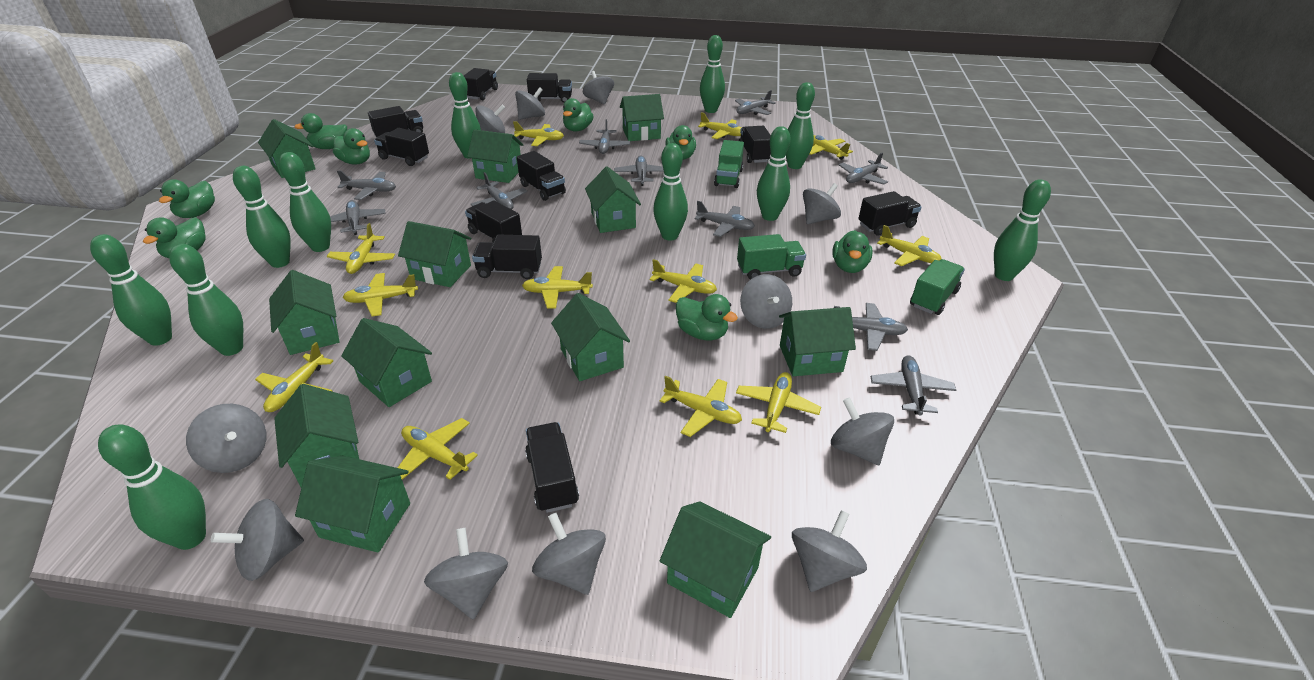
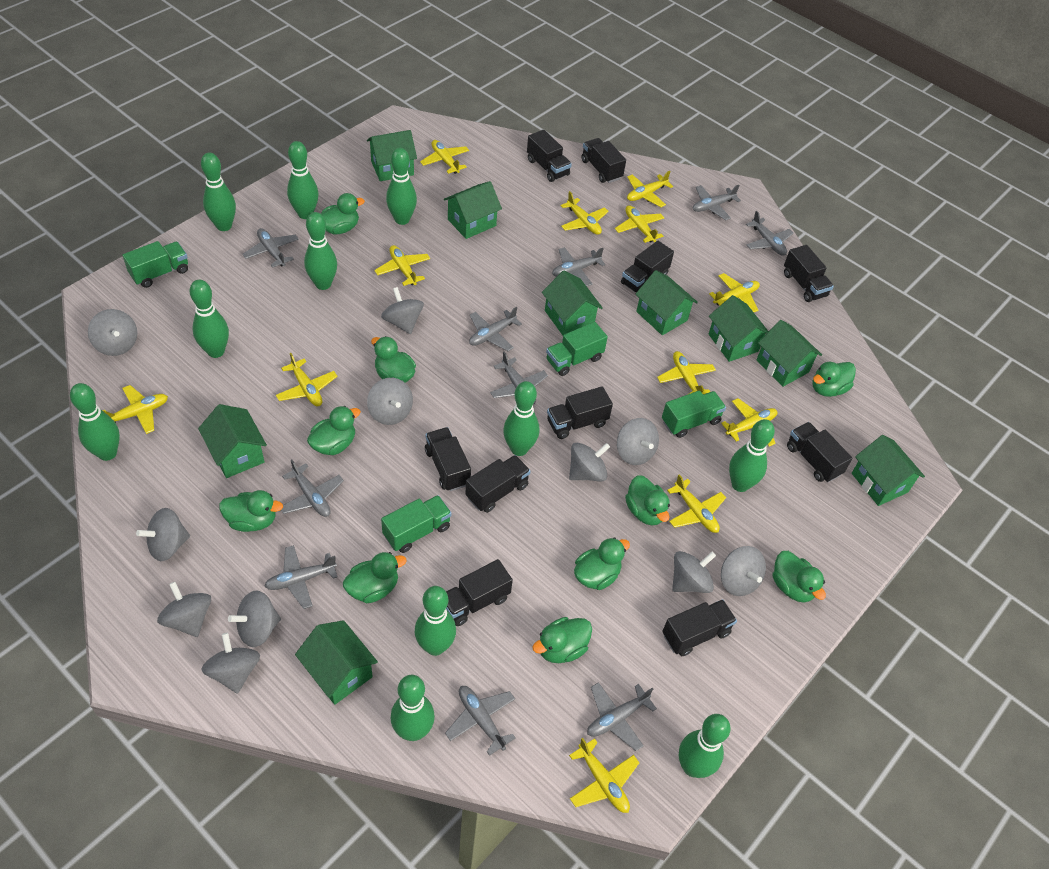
green duck: [143,217,206,258] [159,179,215,218] [294,113,347,149] [333,128,370,165] [563,98,594,132] [665,125,696,160] [676,294,738,340] [832,230,873,273] = 8 -> [219,490,283,532] [307,406,361,455] [320,193,365,234] [343,552,407,603] [371,336,416,383] [532,617,592,663] [574,537,630,590] [625,475,670,525] [773,551,826,603] [812,362,856,397] = 10
green house: [258,119,316,178] [269,270,340,355] [274,384,359,488] [295,456,410,553] [341,318,432,407] [398,221,471,287] [467,129,523,183] [551,293,630,381] [585,166,641,233] [620,94,664,141] [660,501,771,618] [779,307,856,376] = 12 -> [198,404,267,478] [295,620,378,705] [367,130,417,181] [444,181,502,239] [542,271,603,335] [635,270,698,335] [709,295,769,362] [756,320,822,387] [852,435,925,506] = 9
green truck: [714,140,744,188] [737,234,806,280] [910,259,965,315] = 3 -> [123,241,188,288] [381,495,452,553] [546,322,608,376] [662,390,726,438] = 4

